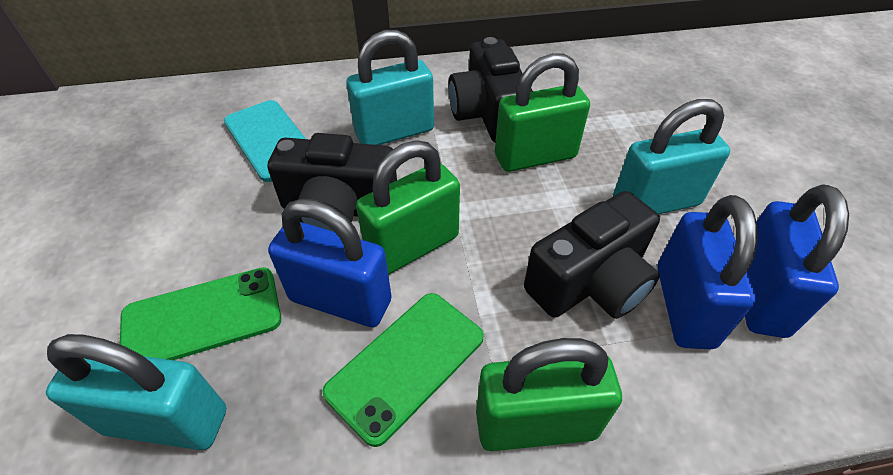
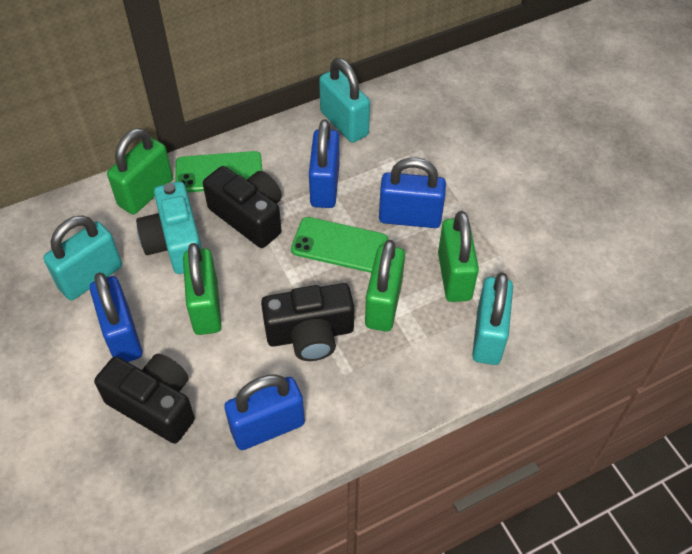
blue padlock: [268,199,392,327] [657,195,758,350] [745,184,849,338] = 3 -> [90,272,142,362] [224,374,305,450] [309,119,339,208] [379,158,446,228] = 4
green padlock: [356,140,460,275] [476,338,622,451] [495,53,590,172] = 3 -> [107,128,173,215] [183,243,222,335] [365,240,405,332] [438,211,479,302] = 4
turquoise camera: none = 0 -> [136,181,202,274] = 1
turquoise phone: [224,100,306,182] = 1 -> none = 0

